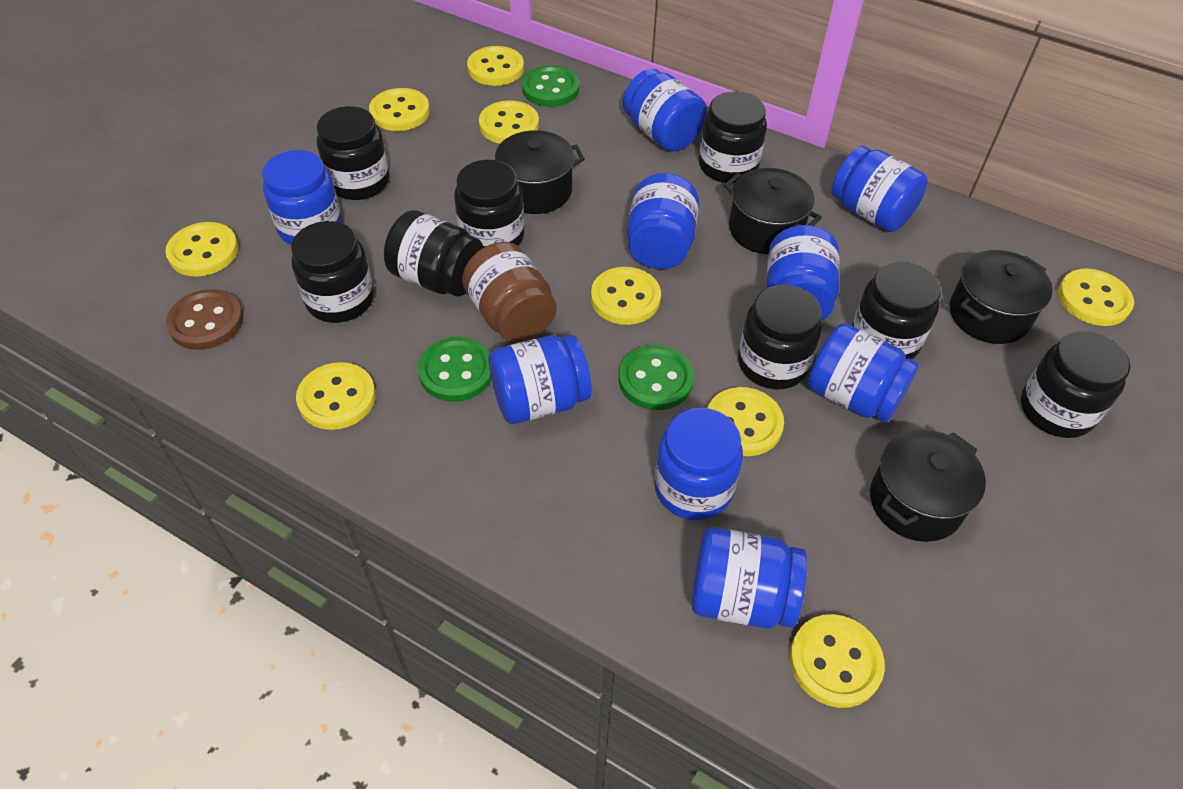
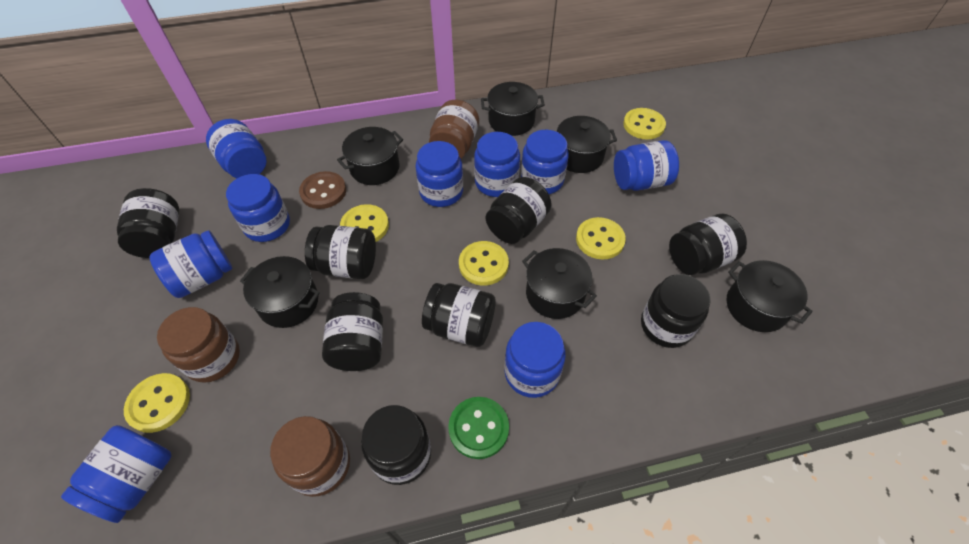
black pot: [495,130,585,214] [724,168,822,254] [870,429,986,542] [950,250,1053,344] = 4 -> [240,256,320,328] [337,127,403,185] [481,82,545,136] [522,248,597,319] [557,116,617,173] [726,260,813,332] = 6
brown jar: [462,242,557,343] = 1 -> [157,307,240,383] [270,416,350,497] [429,100,479,158] = 3
green button: [418,337,492,402] [522,66,579,107] [619,345,694,410] = 3 -> [448,397,509,459] = 1
yellow button: [165,222,239,276] [296,362,376,430] [369,88,430,131] [467,46,524,86] [479,100,539,144] [591,267,661,325] [708,387,784,456] [790,614,885,708] [1058,269,1134,326] = 9 -> [124,373,190,433] [340,204,389,242] [459,241,509,286] [576,217,626,260] [623,108,666,140] = 5

